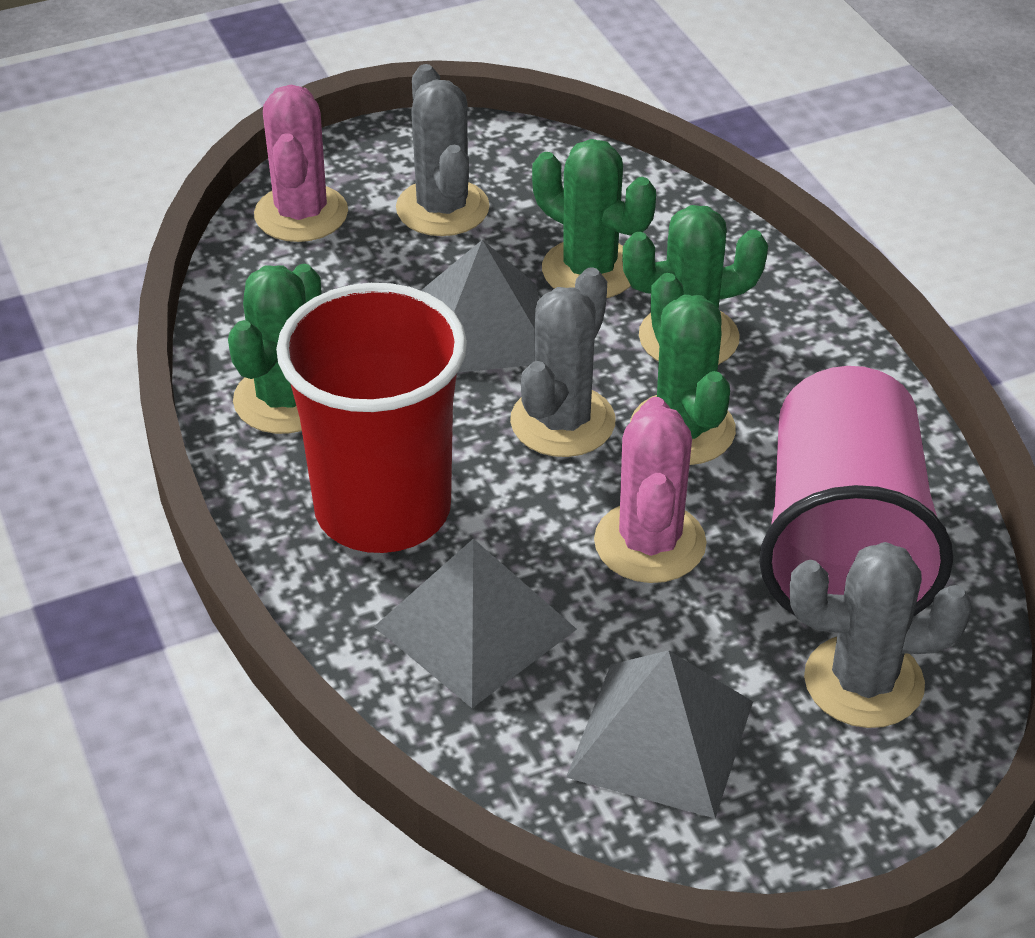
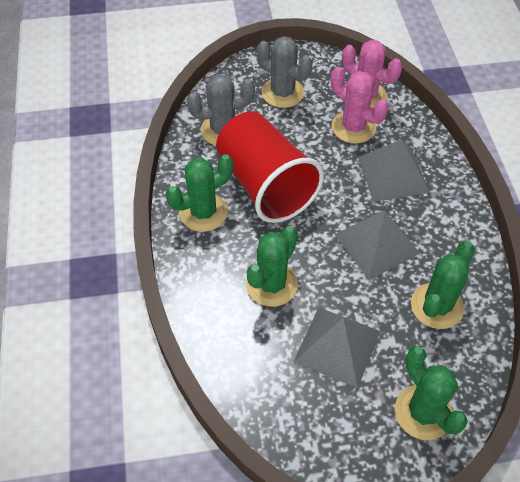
grey cactus: [396,64,490,236] [510,267,616,457] [790,542,972,728] = 3 -> [187,74,255,146] [257,36,312,108] = 2
pink cup: [759,366,954,616] = 1 -> none = 0

